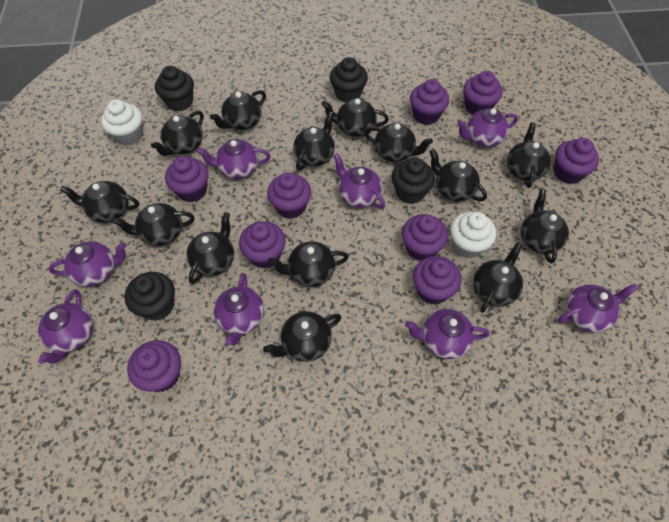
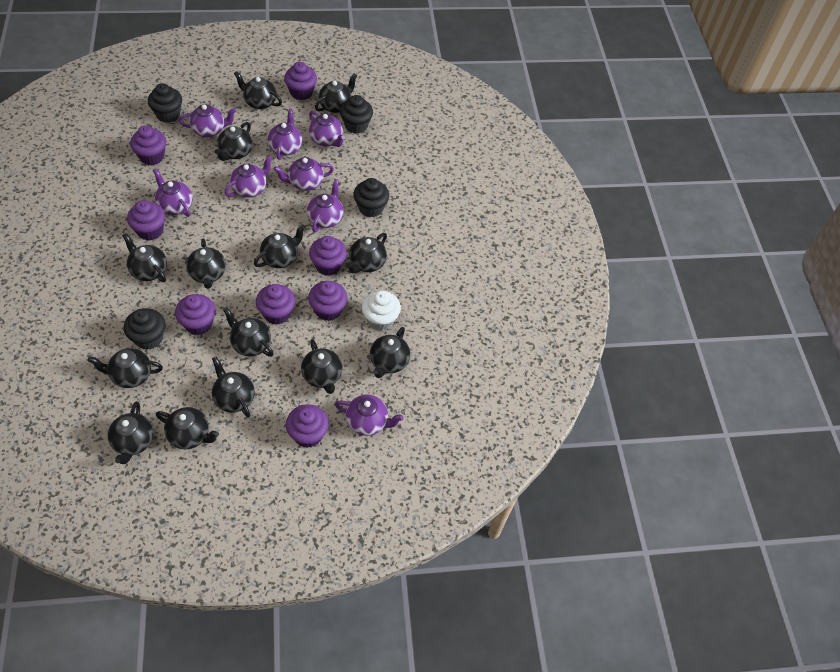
purple cupcake: [127,340,181,392] [165,156,209,202] [239,221,286,269] [267,172,311,219] [402,214,448,261] [410,79,449,125] [413,256,462,305] [463,71,503,115] [554,138,599,184] = 9 -> [127,200,165,241] [130,126,166,165] [175,294,216,335] [256,284,295,325] [284,62,317,100] [286,404,329,448] [308,281,347,321] [309,236,347,276] = 8
white cupcake: [101,99,143,146] [450,211,496,258] = 2 -> [362,291,401,331] = 1

